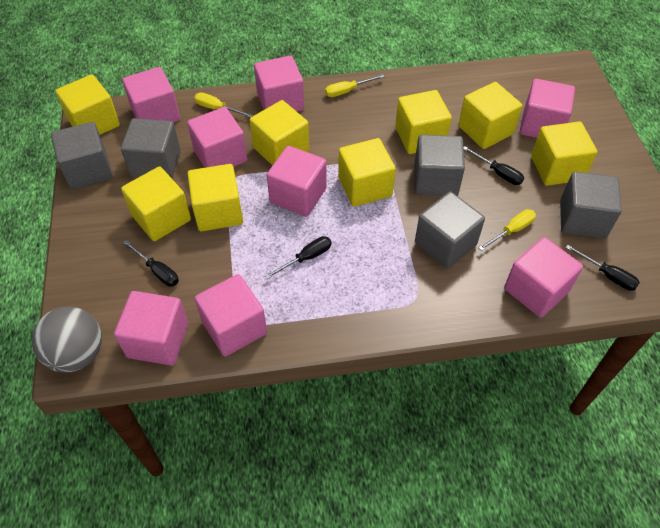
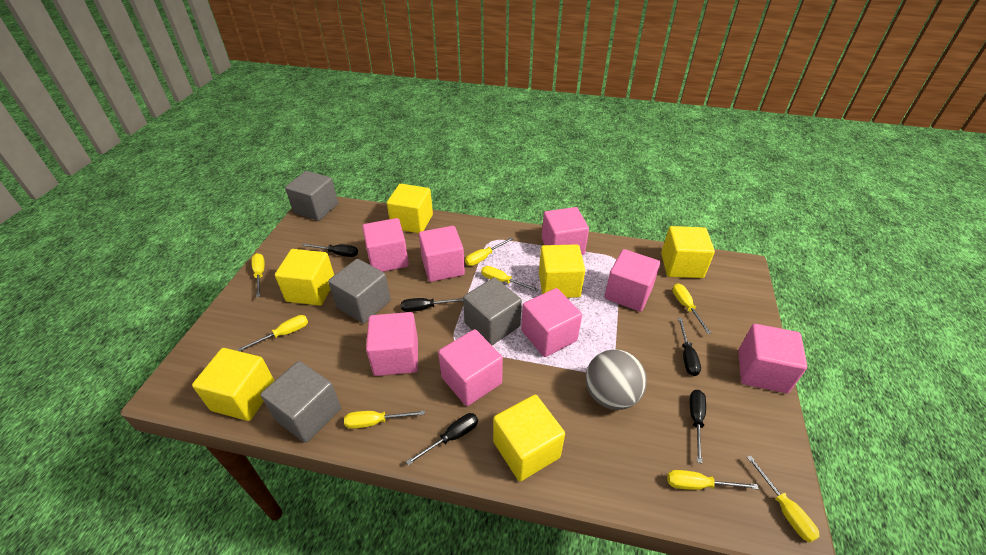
black screwdriver: [123,240,179,287] [265,236,331,279] [464,146,524,185] [565,245,640,291] = 4 -> [302,243,358,257] [401,298,463,312] [406,413,478,466] [678,318,701,376] [690,390,706,463] = 5
grey cube: [51,122,113,190] [121,118,181,178] [414,134,465,196] [415,192,485,269] [560,172,622,239] = 5 -> [260,361,341,443] [285,171,338,221] [328,259,391,324] [463,278,522,345] = 4
yellow cube: [55,74,120,135] [121,167,191,241] [187,164,243,231] [250,100,309,166] [338,138,396,207] [395,90,452,154] [459,82,522,149] [531,122,597,186] = 8 -> [192,348,275,421] [275,249,334,306] [387,184,433,233] [493,395,565,481] [539,244,585,298] [661,226,715,278] = 6
yellow screwdriver: [194,92,253,118] [325,74,385,97] [479,209,536,251] = 3 -> [238,315,308,351] [251,253,265,297] [344,410,425,429] [465,237,513,266] [481,266,539,292] [667,470,759,490] [672,283,711,334] [747,455,820,542] = 8

